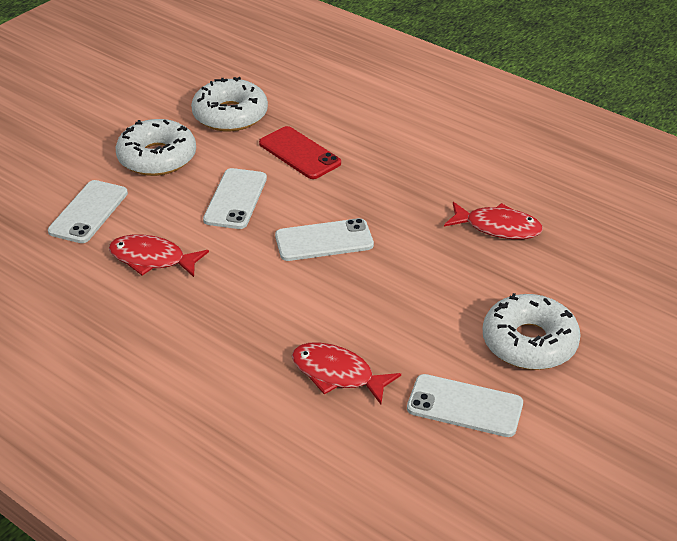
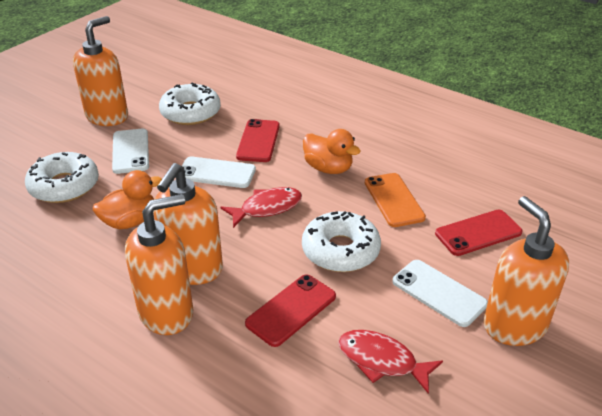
orange duck: none = 0 -> [93,170,162,229] [303,129,361,174] = 2
orange phone: none = 0 -> [365,173,426,227] = 1
orange soap dispenser: none = 0 -> [73,16,128,126] [125,194,193,335] [153,163,223,285] [483,196,569,346] = 4
red fish: [109,235,209,277] [292,342,401,404] [444,202,543,239] = 3 -> [221,187,302,228] [338,330,443,394] = 2
red phone: [259,126,341,179] = 1 -> [236,119,280,162] [245,274,336,347] [435,210,523,256] = 3
white phone: [48,180,128,243] [203,168,267,229] [275,218,374,261] [407,374,523,437] = 4 -> [112,129,149,174] [182,156,256,188] [392,260,488,327] = 3

